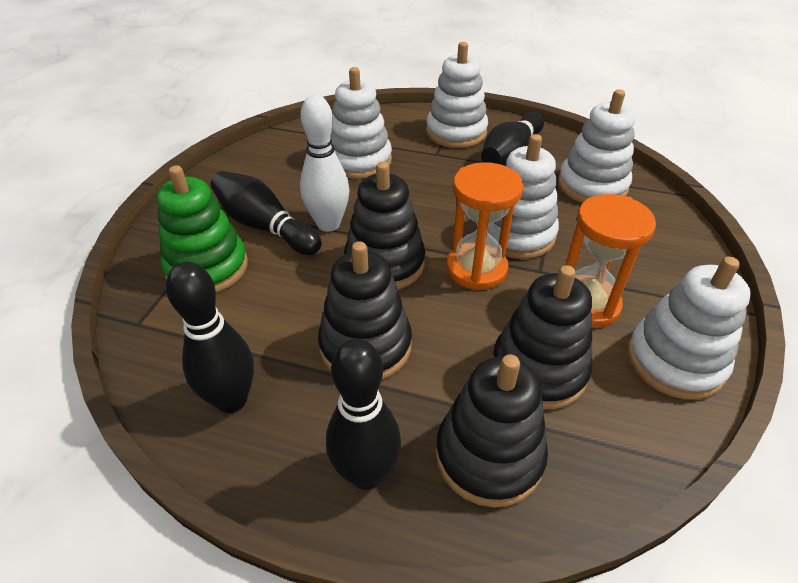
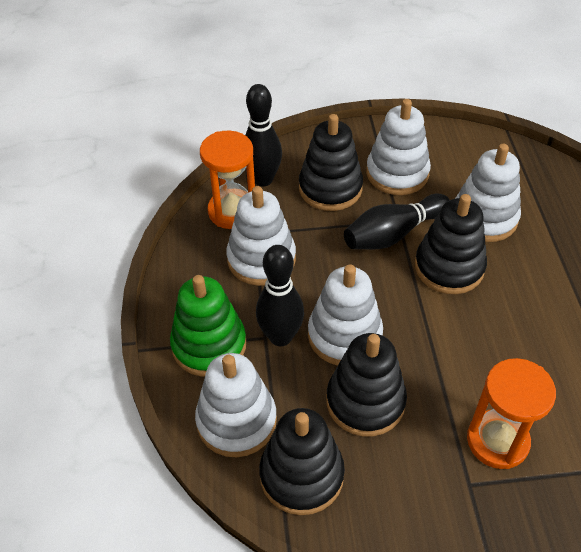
black bowling pin: [166,262,254,413] [210,171,322,255] [326,339,401,490] [481,111,544,166] = 4 -> [245,84,282,187] [256,245,304,346] [344,194,449,250] = 3
white bowling pin: [300,95,350,232] = 1 -> none = 0

